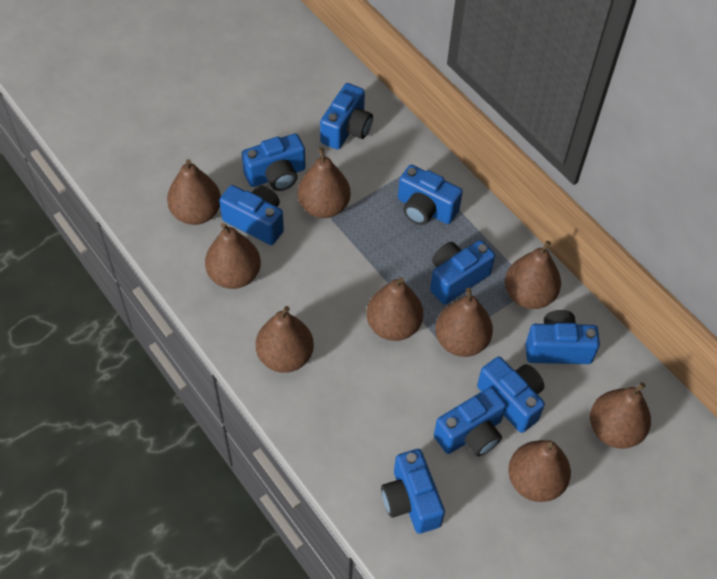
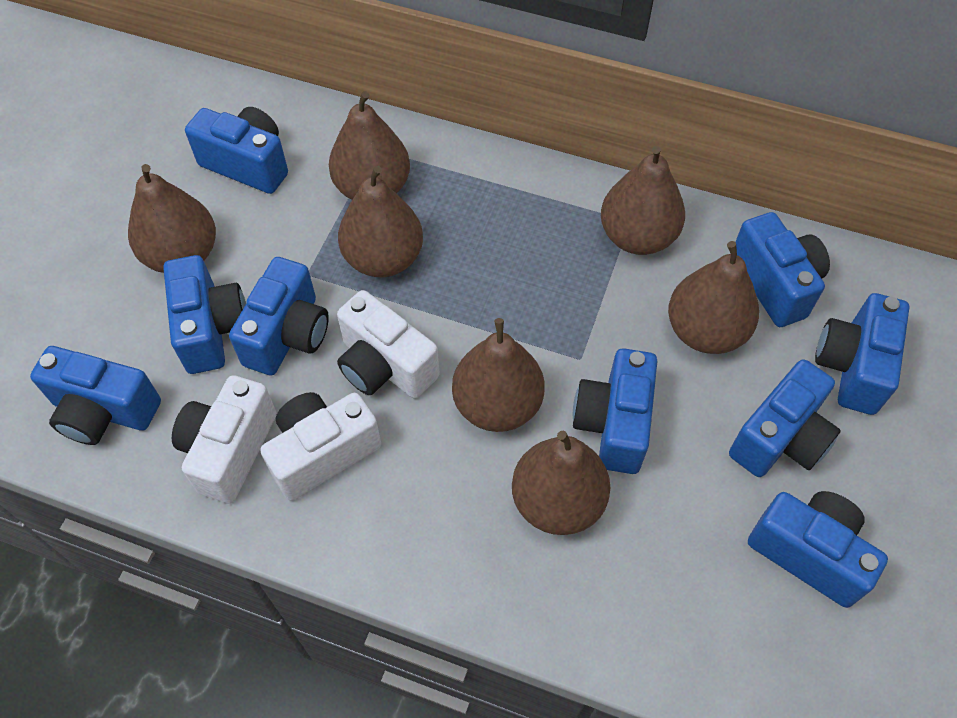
brown pear: [167,159,221,225] [205,223,261,289] [256,306,314,373] [298,148,351,218] [366,277,423,341] [435,288,493,357] [505,241,561,309] [508,440,571,502] [590,382,651,449] = 9 -> [128,164,216,273] [329,91,410,200] [338,166,423,277] [452,318,545,432] [512,431,610,535] [601,146,685,255] [668,241,759,354] = 7
white camera: none = 0 -> [172,375,277,504] [260,392,381,501] [337,290,440,399] = 3

